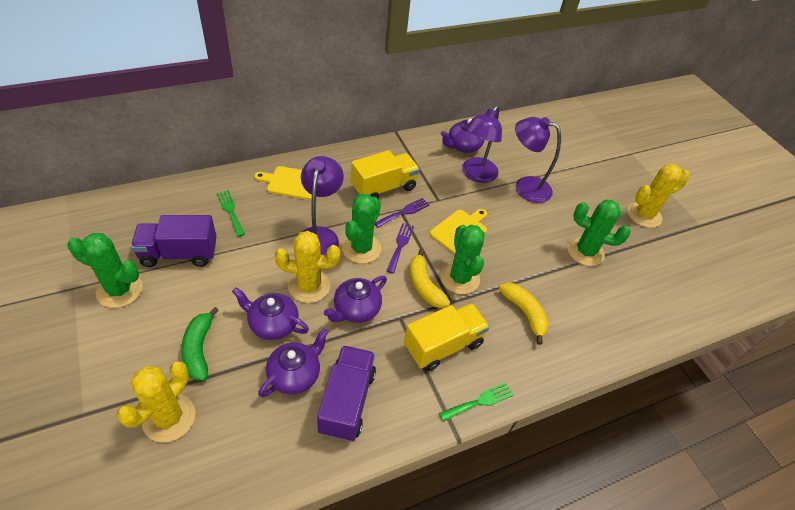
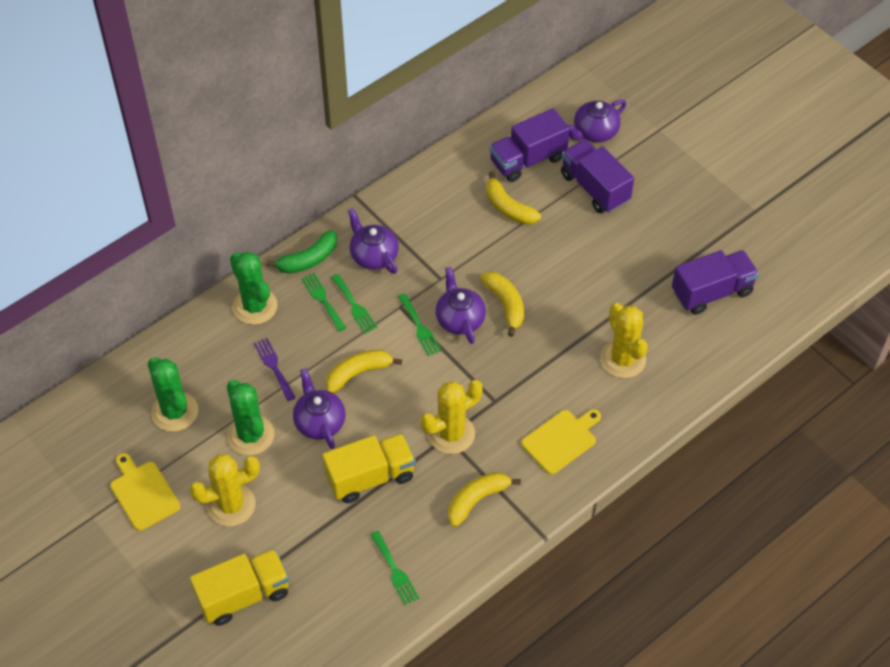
green cactus: [68,233,143,308] [342,193,381,264] [440,225,485,294] [567,200,631,266] = 4 -> [148,357,198,432] [227,380,274,455] [230,252,278,325] = 3
green fork: [217,190,245,237] [439,383,514,422] = 2 -> [301,273,346,331] [331,274,377,334] [370,531,419,605] [398,294,442,356] = 4
purple fork: [375,198,429,228] [387,223,414,273] = 2 -> [254,338,296,401] = 1
purple lamp: [301,156,344,255] [462,105,502,183] [515,117,561,203] = 3 -> none = 0
purple truck: [131,215,217,267] [317,345,376,441] = 2 -> [489,108,570,182] [561,139,634,213] [672,250,759,315] = 3
yellow banana: [410,249,450,308] [499,282,549,345] = 2 -> [325,350,402,393] [448,472,521,527] [480,272,524,337] [486,172,541,225] = 4

